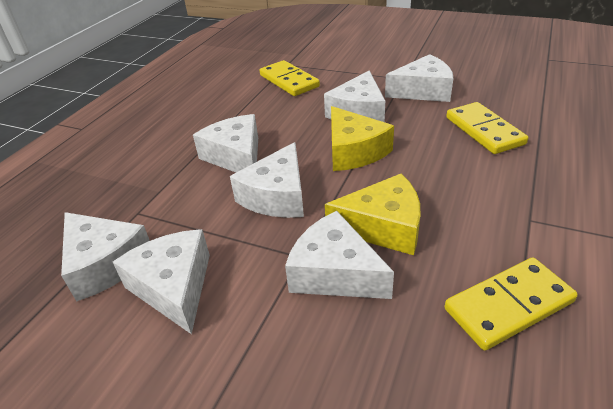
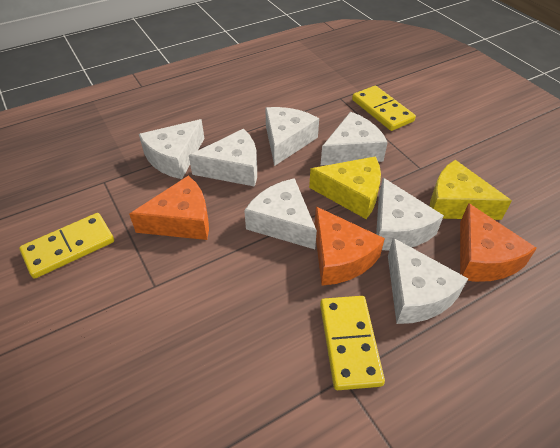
orange cheese: none = 0 -> [129,176,209,240] [314,206,385,286] [460,203,537,282] = 3

